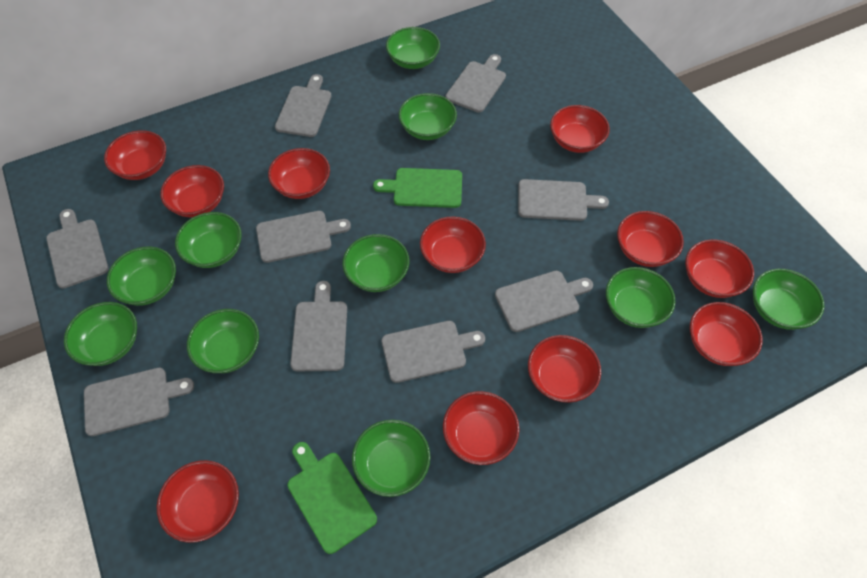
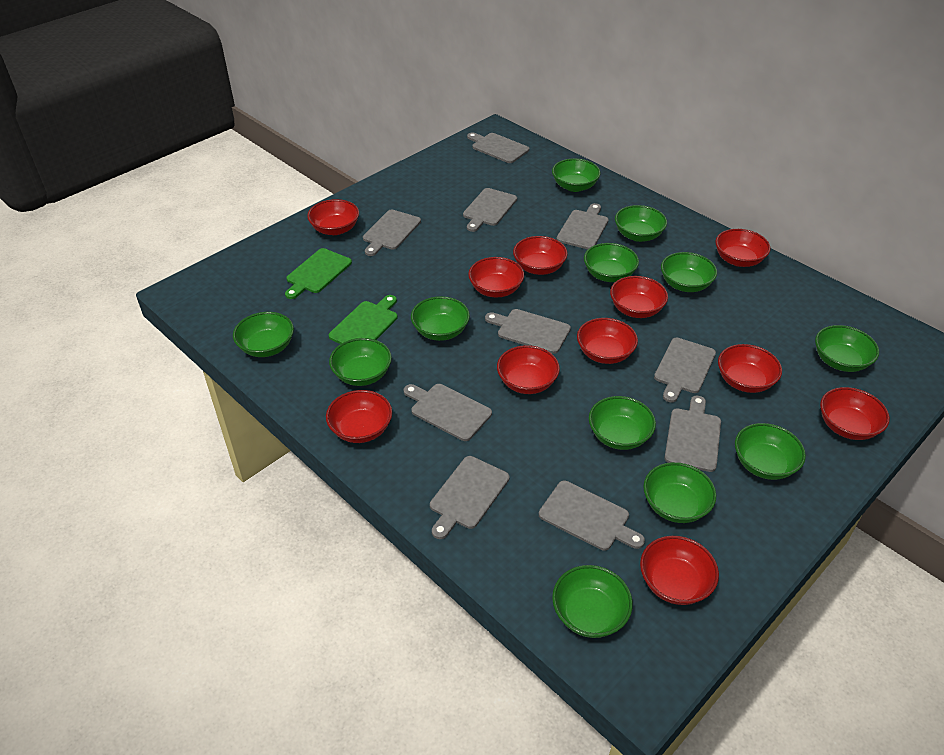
green bowl: [64,302,137,366] [107,247,176,306] [175,212,242,268] [187,309,259,373] [342,234,409,292] [352,420,430,497] [386,27,440,69] [399,93,457,140] [606,267,675,328] [753,269,824,330] = 10 -> [233,312,294,357] [329,338,392,386] [411,296,470,341] [552,158,600,192] [552,565,633,638] [584,243,639,282] [589,396,656,450] [615,205,667,242] [643,462,716,523] [661,252,717,292] [735,423,806,480] [815,325,879,372] = 12
grey cutting board: [46,209,108,289] [84,368,194,436] [256,211,351,263] [275,74,332,137] [290,281,347,372] [381,321,485,383] [445,54,506,113] [495,271,593,332] [518,179,609,221] = 9 -> [363,210,421,256] [404,384,492,441] [430,456,510,539] [463,188,517,232] [467,133,529,163] [485,309,571,354] [539,481,645,551] [556,203,609,249] [654,338,716,403] [664,396,721,472] = 10

